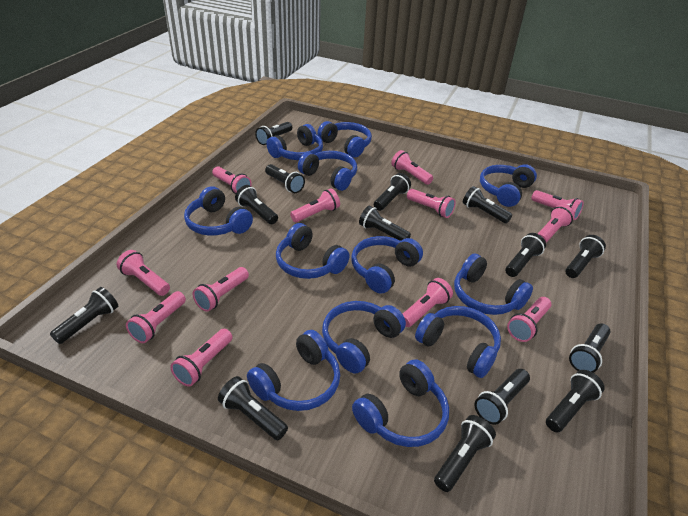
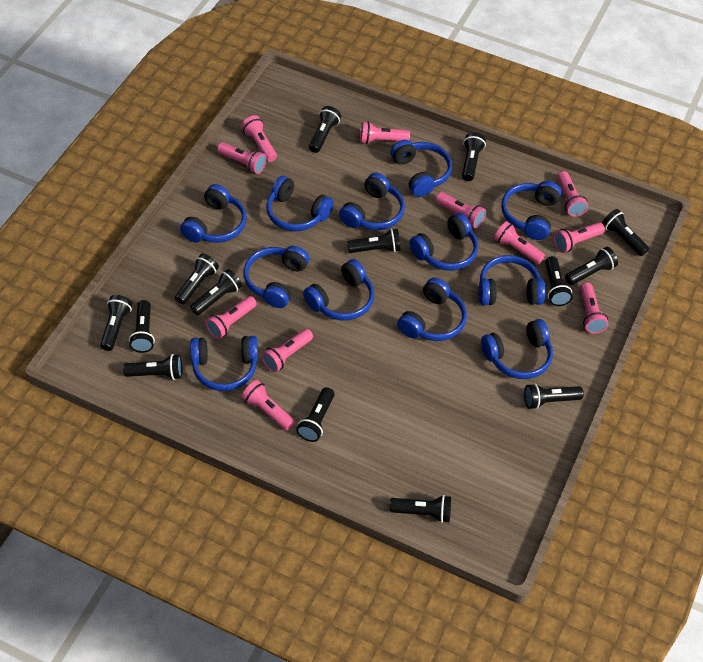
pink flashlight: [117,250,170,296] [126,291,186,343] [170,329,233,387] [193,267,249,312] [212,166,252,194] [290,188,340,222] [391,150,433,185] [403,278,453,327] [407,189,456,218] [507,297,551,342] [531,190,584,220] [538,205,575,243] = 12 -> [205,296,257,339] [217,142,266,174] [241,115,277,162] [241,380,295,431] [261,329,313,372] [360,121,410,144] [436,192,486,228] [494,221,545,264] [553,222,605,253] [557,171,588,217] [580,282,608,334] = 11

